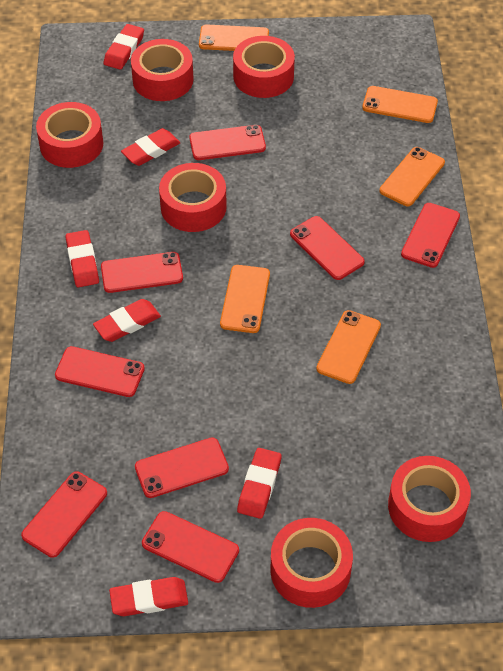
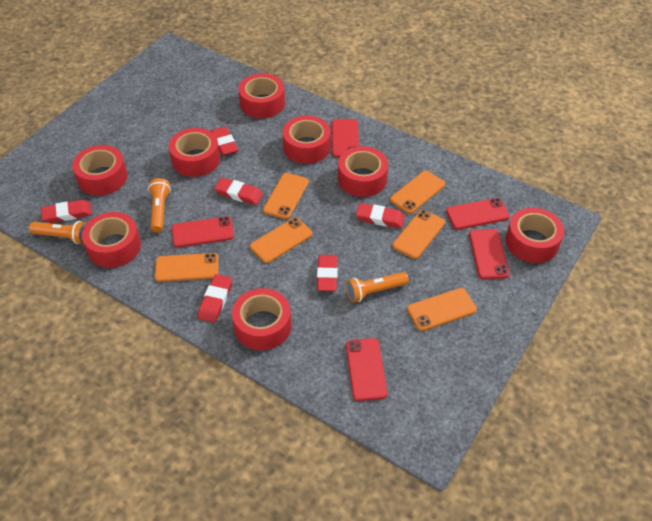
orange flashlight: none = 0 -> [29,221,87,244] [148,178,171,233] [346,272,409,303] = 3
orange phone: [199,24,269,51] [220,265,270,333] [316,310,381,384] [362,86,438,123] [379,147,445,206] = 5 -> [155,253,219,282] [250,217,313,263] [263,173,309,219] [390,170,445,214] [392,210,445,259] [407,288,477,331] = 6
red phone: [21,472,107,558] [55,346,145,397] [101,252,183,293] [135,437,229,498] [142,511,239,583] [189,125,266,160] [290,216,365,280] [401,203,460,268] = 8 -> [172,216,234,247] [332,119,359,158] [346,338,388,401] [446,198,510,230] [469,229,509,279] = 5
red tape: [36,102,103,168] [131,39,194,101] [159,163,227,232] [233,36,295,98] [270,518,353,608] [388,456,471,542] = 6 -> [72,145,128,196] [82,212,141,268] [169,128,220,177] [232,288,291,350] [238,73,285,119] [282,116,331,164] [338,146,388,197] [506,208,564,263] = 8

